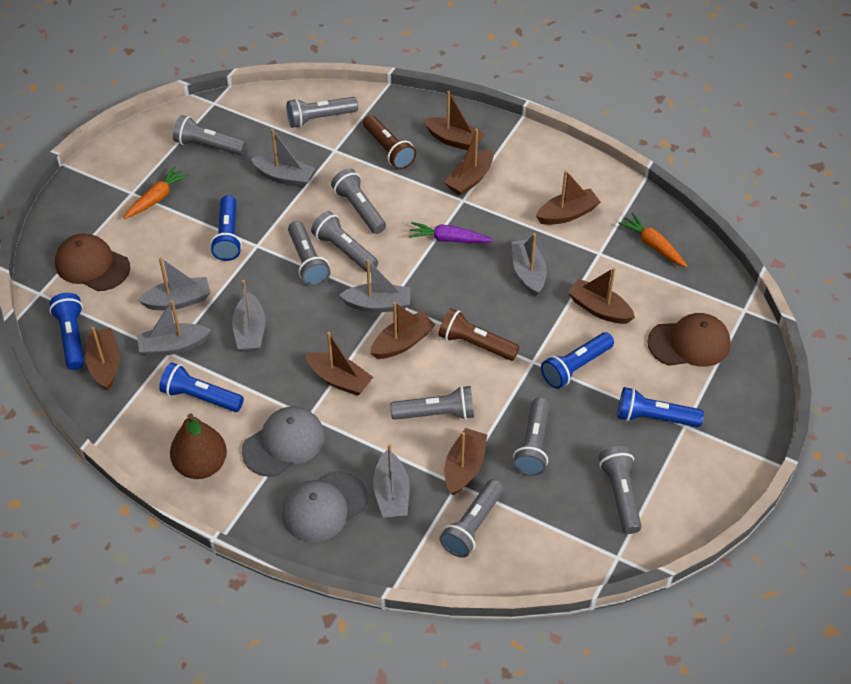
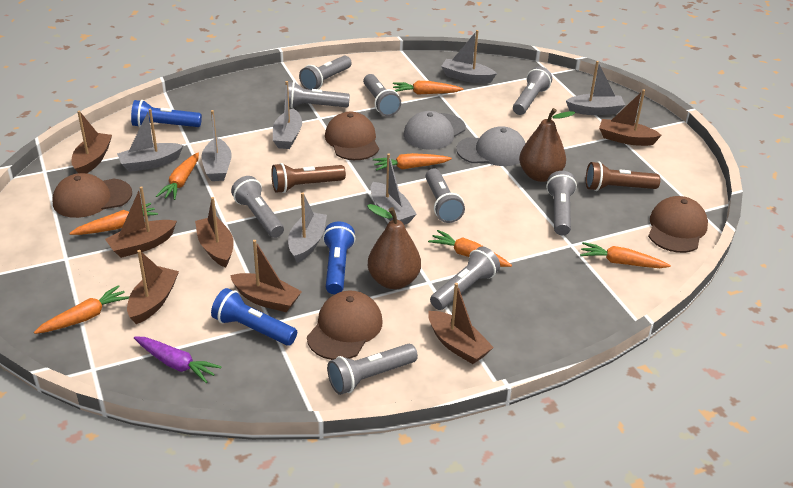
blue flashlight: [49,293,84,370] [159,362,244,412] [210,195,242,261] [541,332,614,389] [618,387,704,427] = 5 -> [131,100,202,127] [211,288,297,346] [323,221,355,294] = 3
brown boat: [85,327,120,390] [305,332,373,396] [370,302,435,359] [423,91,485,150] [444,129,493,196] [445,428,487,495] [536,170,600,225] [567,267,635,324] = 8 -> [71,111,112,173] [105,186,177,258] [127,250,179,324] [195,197,234,267] [230,240,302,312] [428,283,494,364] [599,89,662,146] = 7
brown cap: [55,234,130,291] [648,313,731,367] = 2 -> [52,173,132,218] [307,291,383,360] [325,112,379,160] [648,196,708,253] = 4
brown pear: [170,413,227,479] = 1 -> [367,204,421,289] [519,108,575,182] = 2
orange carrot: [124,166,189,219] [619,213,687,267] = 2 -> [34,285,130,334] [69,203,158,235] [156,153,199,200] [373,153,452,171] [393,81,463,95] [428,230,512,267] [580,242,671,268] = 7

